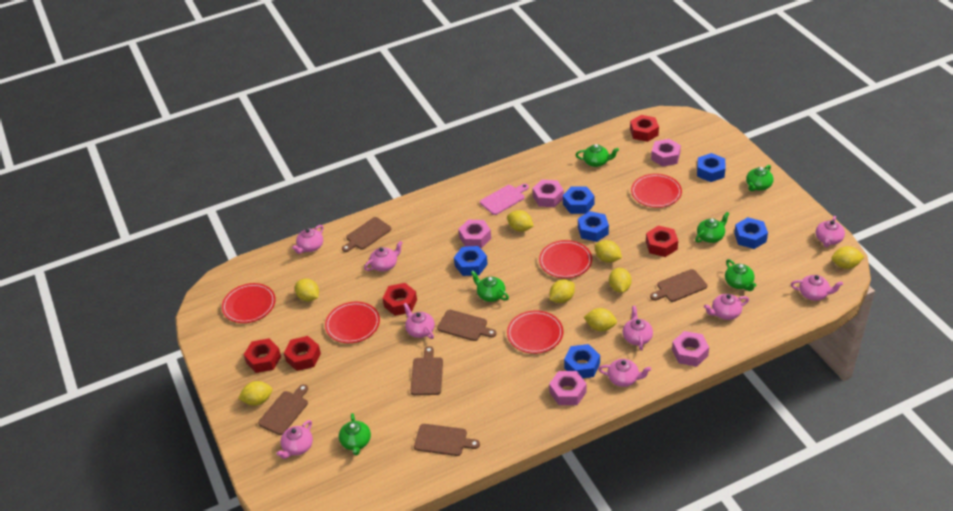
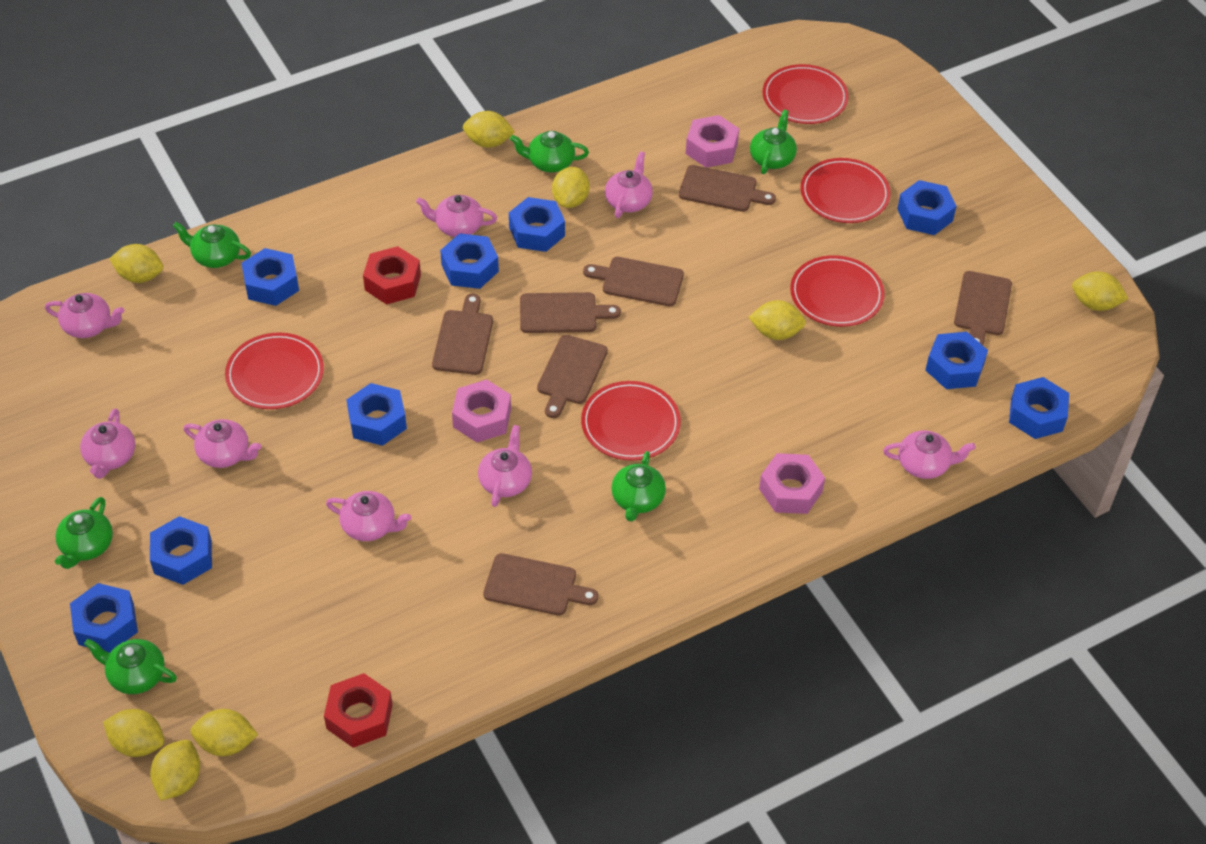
blue nut: [454,246,488,276] [563,186,595,214] [564,344,600,378] [578,211,609,242] [697,153,726,182] [734,217,768,249] = 6 -> [70,583,138,653] [150,516,212,585] [241,248,299,306] [346,383,407,446] [440,233,499,289] [509,197,565,252] [897,180,956,235] [925,332,988,389] [1009,377,1069,439] = 9
brown cutting board: [258,384,308,435] [342,217,391,252] [410,346,443,395] [414,424,480,456] [437,310,497,341] [650,269,707,302] = 6 -> [432,294,493,375] [483,553,598,615] [520,292,621,333] [537,335,608,418] [583,257,684,306] [679,165,776,212] [954,271,1012,345] = 7
pink cutting board: [480,184,529,215] = 1 -> none = 0
pink nut: [459,220,491,248] [533,179,564,207] [549,371,587,405] [651,139,681,167] [672,331,709,367] = 5 -> [452,379,511,442] [686,115,739,168] [759,453,825,514] = 3
pink teapot: [276,420,313,459] [292,225,324,254] [364,241,403,272] [403,303,435,339] [598,359,651,387] [623,306,653,351] [704,294,749,320] [791,275,843,301] [816,216,845,247] = 9 -> [45,293,124,338] [80,408,135,479] [184,419,261,468] [326,491,411,541] [416,195,497,237] [478,425,532,507] [605,151,653,218] [883,430,975,479] = 8
red nut: [243,338,281,373] [284,336,321,371] [382,283,417,316] [630,115,659,142] [646,225,678,257] = 5 -> [324,673,393,748] [363,246,421,304] = 2

